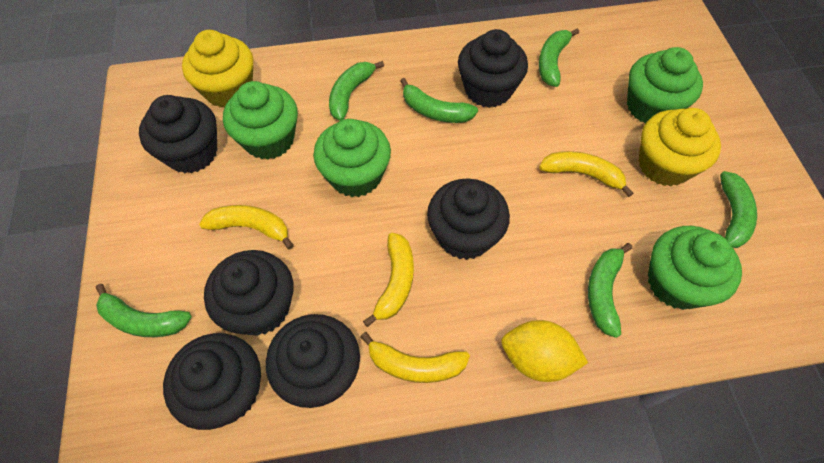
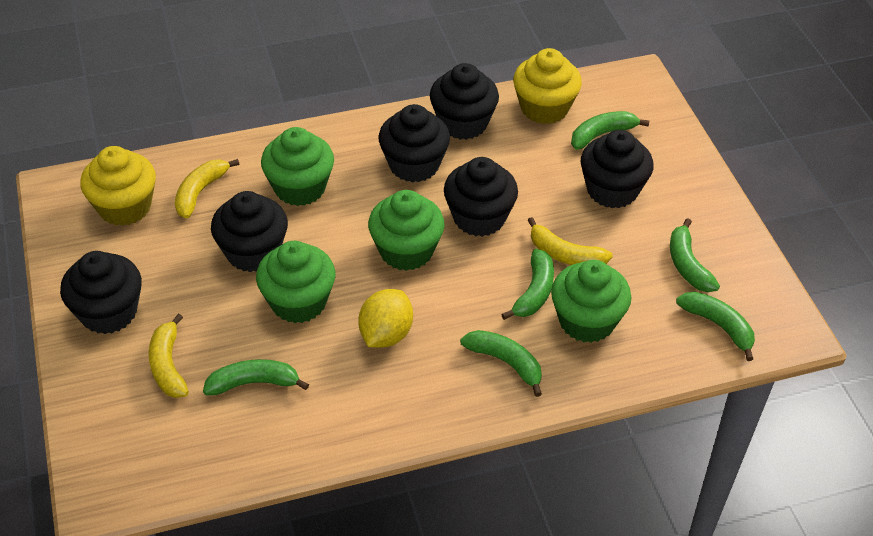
yellow banana: [199,205,294,250] [361,332,470,383] [363,233,414,327] [539,151,633,197] = 4 -> [148,314,189,398] [175,159,239,219] [527,217,613,265] = 3

